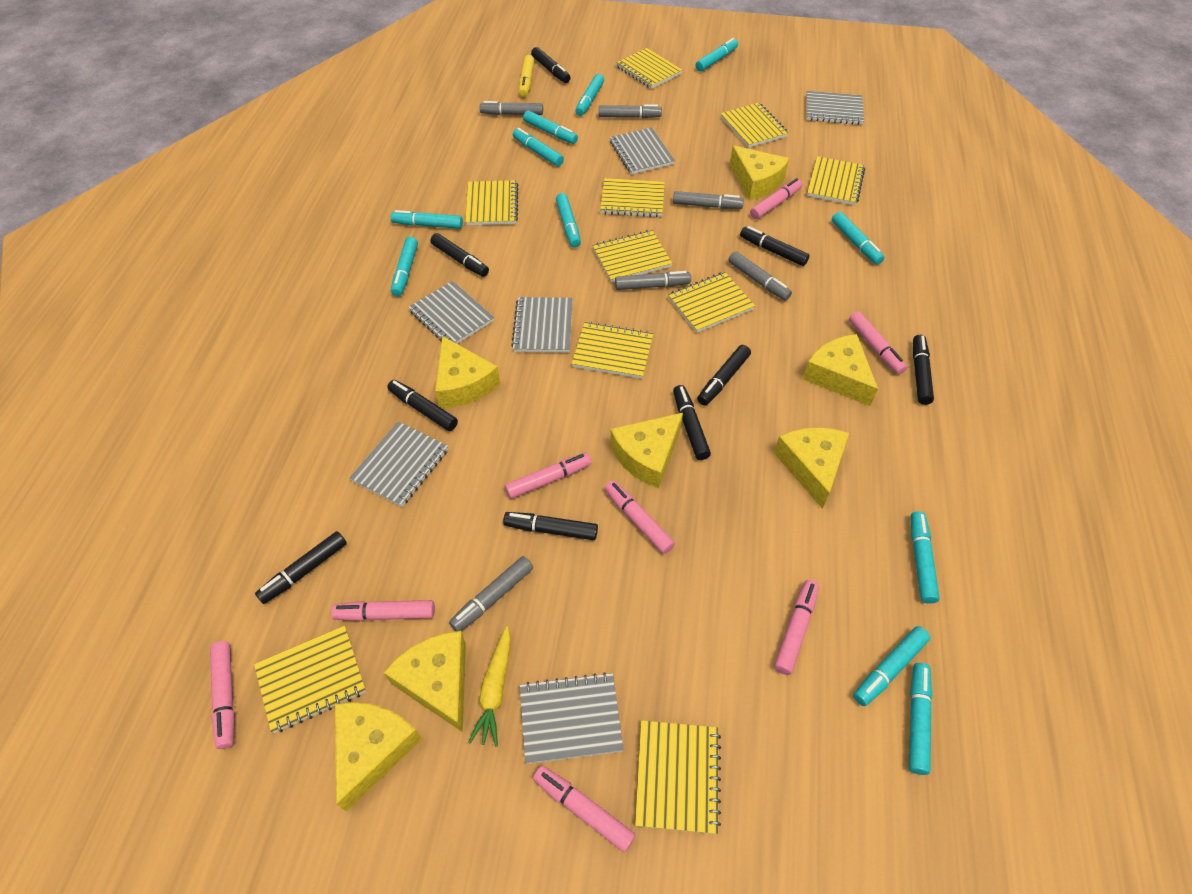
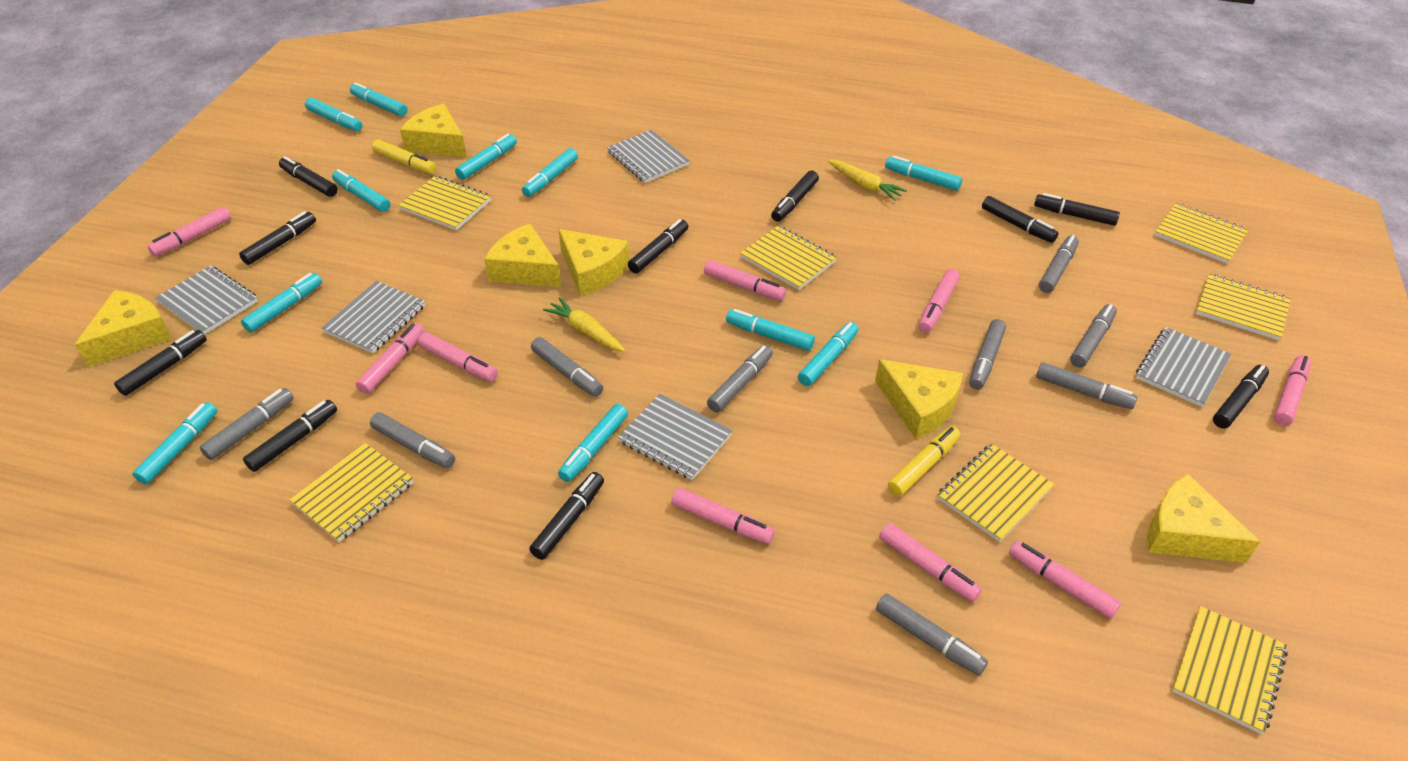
black marker: [255,531,347,604] [387,380,458,431] [430,233,489,277] [503,512,598,540] [531,47,571,83] [673,385,711,460] [697,345,751,406] [740,226,810,266] [913,335,934,405] = 9 -> [114,330,207,396] [239,211,316,265] [243,400,337,472] [279,156,338,197] [529,472,604,560] [628,219,688,273] [771,171,819,222] [982,196,1059,243] [1034,193,1120,226] [1213,365,1269,429] = 10
grey marker: [449,556,533,631] [480,101,543,115] [599,104,662,118] [615,271,691,290] [673,191,744,209] [728,251,792,301] = 6 -> [200,388,294,460] [370,412,455,468] [531,337,603,397] [707,345,773,412] [876,593,988,676] [969,319,1006,390] [1036,362,1138,409] [1039,235,1079,293] [1070,304,1117,367] = 9
grey notebook: [349,421,448,507] [408,281,494,344] [511,297,573,353] [519,672,624,764] [610,127,675,174] [806,91,864,125] = 6 -> [155,265,258,335] [321,281,425,353] [607,130,690,183] [618,394,733,480] [1136,327,1232,407] = 5
pink marker: [210,641,235,749] [331,600,435,621] [505,453,592,499] [533,766,636,852] [604,480,675,554] [750,178,802,219] [774,580,819,675] [849,311,907,374] = 8 -> [148,207,231,257] [356,323,424,394] [418,332,498,382] [672,488,775,544] [704,260,786,301] [879,523,982,602] [919,269,960,333] [1009,541,1121,619] [1274,355,1311,426] = 9
yellow carrot: [468,626,511,747] = 1 -> [543,297,625,352] [828,160,907,201] = 2
yellow cheese: [335,702,422,812] [383,631,466,732] [435,336,500,408] [610,413,683,488] [730,145,789,200] [774,427,849,509] [802,334,878,406] = 7 -> [75,290,172,367] [400,103,467,157] [484,223,561,287] [558,229,629,296] [875,359,963,439] [1147,474,1261,563] = 6
yellow marker: [519,55,534,97] = 1 -> [372,139,436,174] [888,426,960,497] = 2
yellow notebook: [254,626,366,733] [465,180,518,225] [571,322,653,379] [592,230,672,283] [600,178,665,217] [616,48,682,89] [635,720,721,834] [668,272,755,333] [720,103,788,148] [807,156,865,205] = 10 -> [289,443,414,542] [398,176,491,231] [740,225,837,290] [937,443,1054,542] [1154,203,1248,264] [1172,606,1288,734] [1196,274,1291,340] = 7

